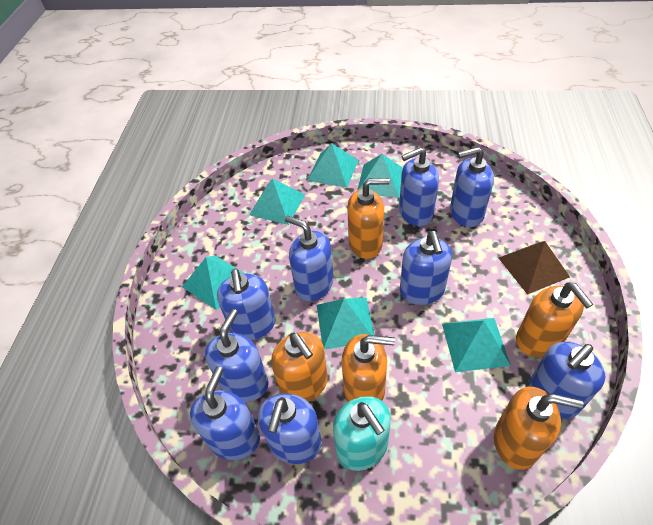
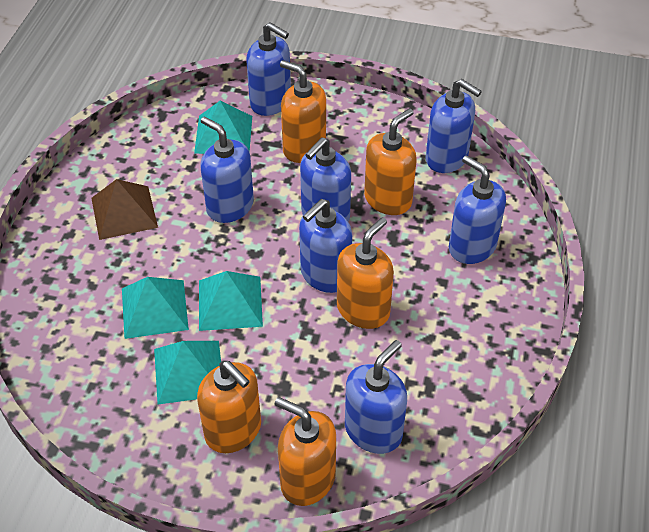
blue soap dispenser: [190,367,260,460] [205,309,269,402] [217,269,276,340] [258,393,322,464] [285,215,334,301] [399,148,439,226] [400,231,452,305] [450,147,494,227] [529,342,606,419] = 9 -> [200,116,254,223] [246,22,291,116] [299,199,352,293] [300,137,351,221] [345,340,407,454] [426,79,482,173] [449,155,506,264] = 7
turquoise pyramid: [182,255,243,310] [249,178,305,225] [307,143,359,188] [317,297,375,349] [357,154,403,198] [442,318,511,372] = 6 -> [122,277,189,339] [154,341,221,404] [194,101,252,154] [199,271,263,331] = 4
turquoise soap dispenser: [333,396,391,471] = 1 -> none = 0

